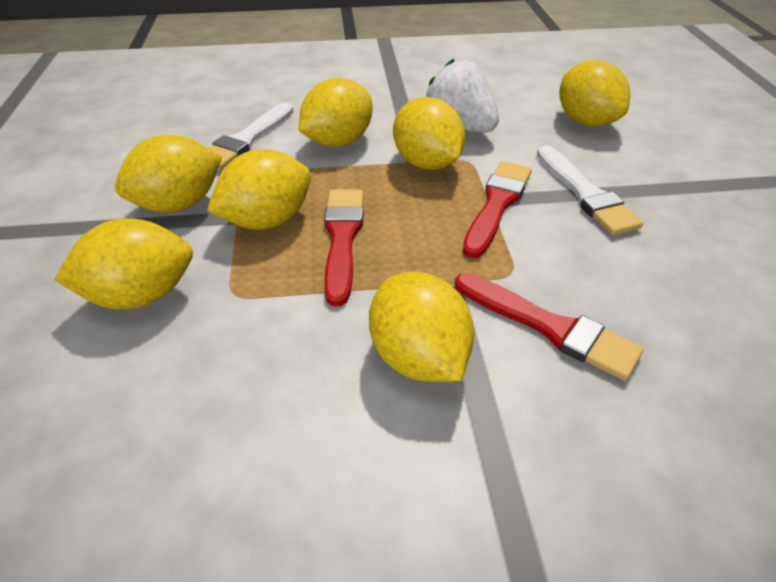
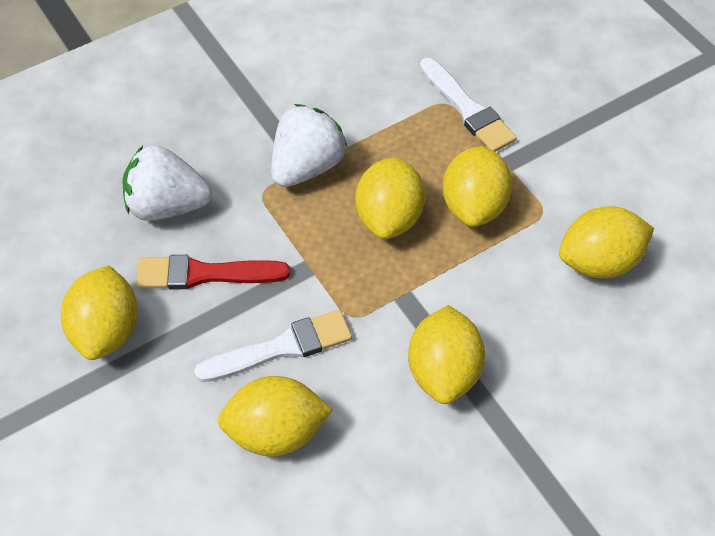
red brush: [324,190,364,306] [455,273,643,381] [463,161,532,258] = 3 -> [136,255,290,290] = 1
white strawberry: [426,59,499,133] = 1 -> [122,145,212,221] [271,104,347,187] = 2
yellow lemon: [54,218,193,310] [115,135,222,212] [207,149,311,230] [298,78,373,147] [369,272,474,382] [393,97,465,170] [560,60,630,127] = 7 -> [61,265,138,360] [218,376,333,456] [355,157,425,239] [408,305,485,404] [442,146,512,227] [559,206,654,278] = 6

